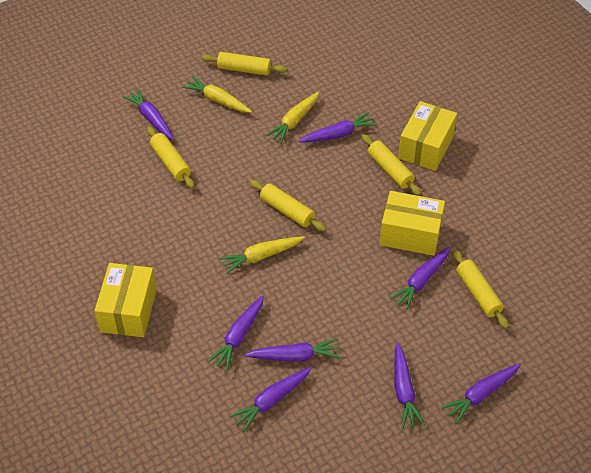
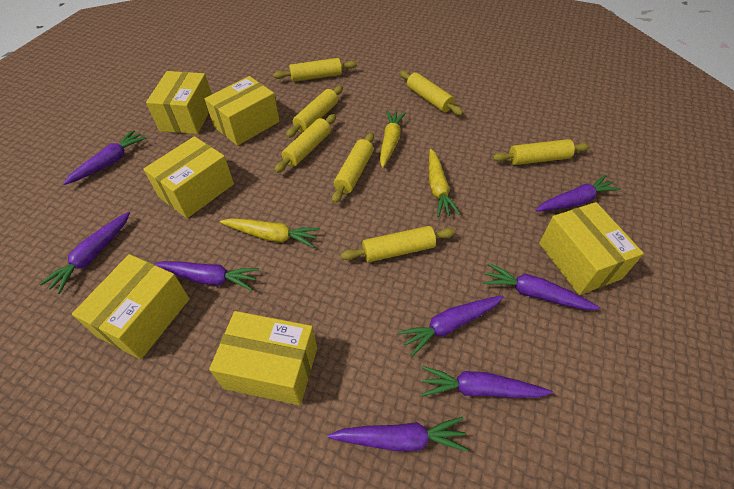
yellow box: [95,263,157,337] [380,191,445,256] [398,101,457,171] = 3 -> [72,254,190,359] [143,136,234,218] [146,71,212,134] [205,76,280,146] [209,311,317,405] [539,202,644,295] = 6
yellow rolling pin: [147,127,195,188] [202,52,287,76] [250,180,326,231] [362,134,421,196] [452,249,509,329] = 5 -> [273,58,357,82] [274,114,336,173] [286,86,343,138] [332,133,374,203] [341,226,455,262] [400,71,463,115] [493,139,590,165] = 7

